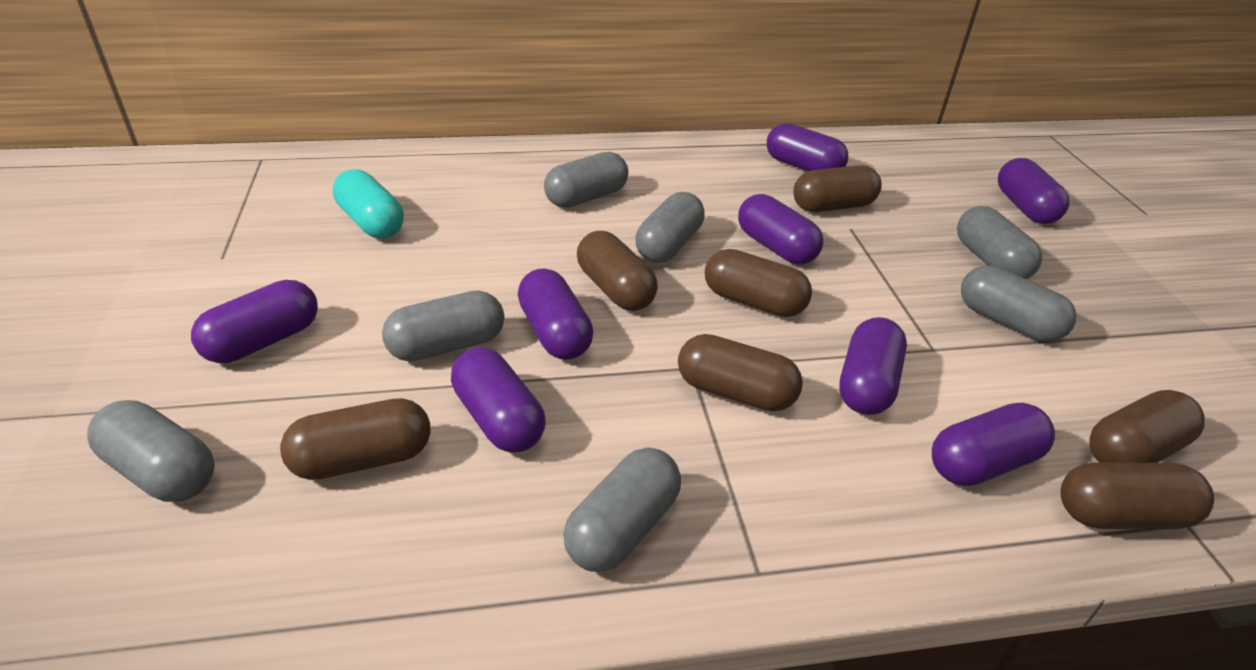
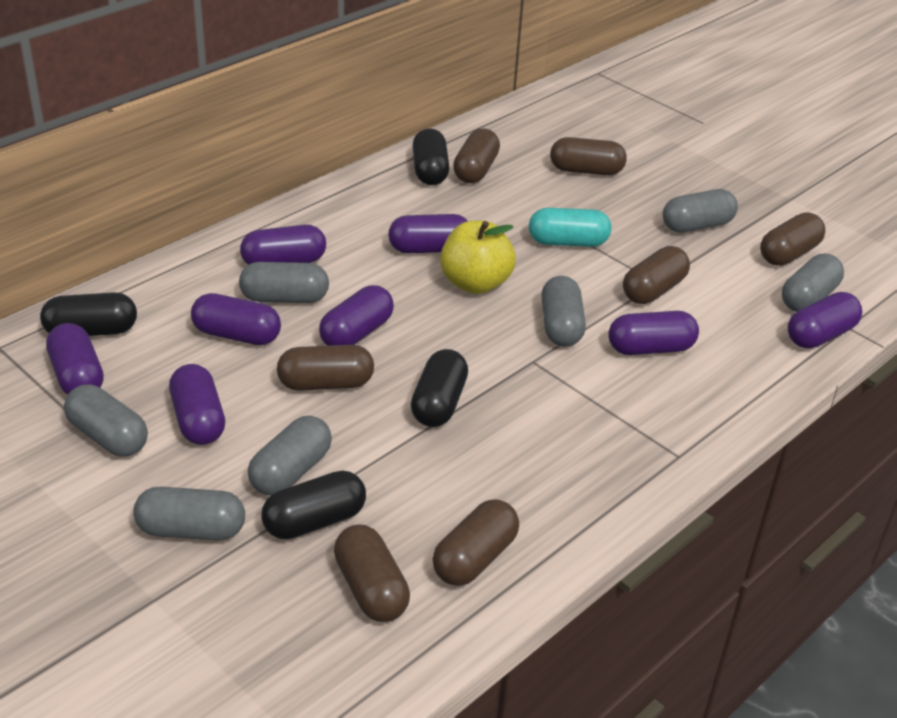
black capsule: none = 0 -> [40,292,137,336] [261,470,366,539] [411,349,468,427] [412,128,450,185] = 4
yellow apple: none = 0 -> [440,221,516,294] = 1

